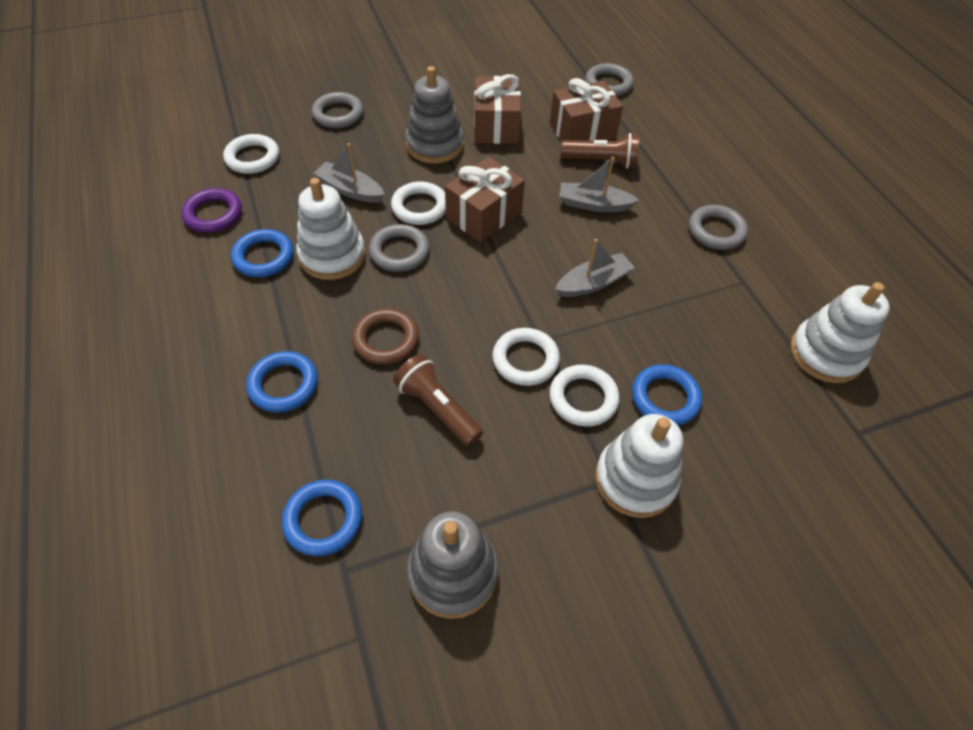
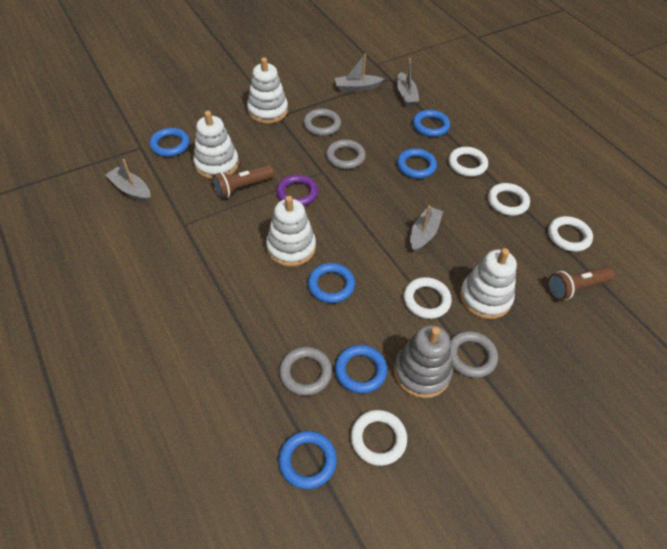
blue ring: [231,229,294,277] [246,351,318,413] [282,480,362,556] [632,364,702,426] = 4 -> [149,128,190,157] [278,431,337,489] [308,263,355,303] [335,345,387,394] [397,148,437,179] [413,110,450,137] = 6
brown gift: [445,157,525,242] [474,74,521,144] [550,78,623,142] = 3 -> none = 0
brown ring: [352,308,419,365] = 1 -> none = 0
grey boat: [314,143,385,203] [555,239,635,297] [559,157,639,212] = 3 -> [105,159,150,202] [335,54,384,92] [397,58,419,106] [410,206,443,252] = 4
grey stacking toy: [405,66,464,163] [407,511,498,619] = 2 -> [394,325,453,398] = 1
white ring: [223,134,279,174] [391,182,446,225] [492,328,560,386] [549,365,620,427] = 4 -> [351,410,407,466] [403,277,452,319] [448,147,488,177] [488,183,530,216] [548,216,593,252] = 5
white stacking toy: [296,178,366,280] [595,414,683,518] [790,282,890,383] = 3 -> [193,111,239,179] [247,57,288,124] [266,196,316,267] [460,248,517,319] = 4

